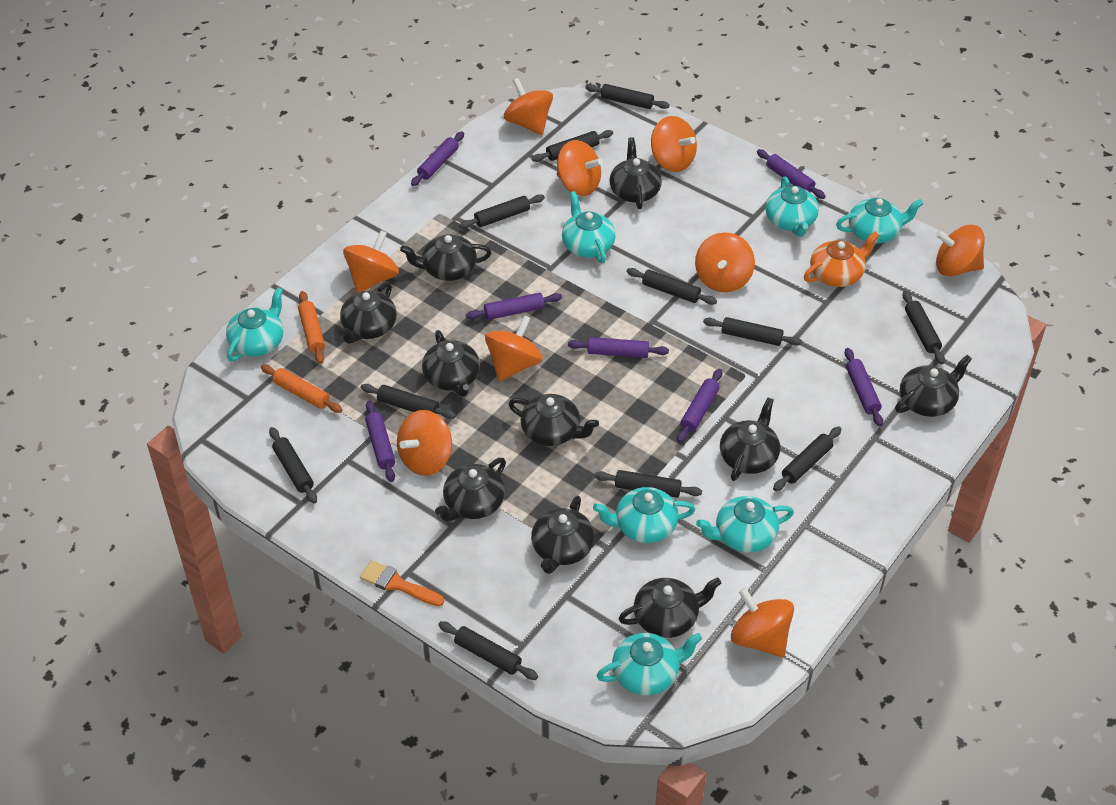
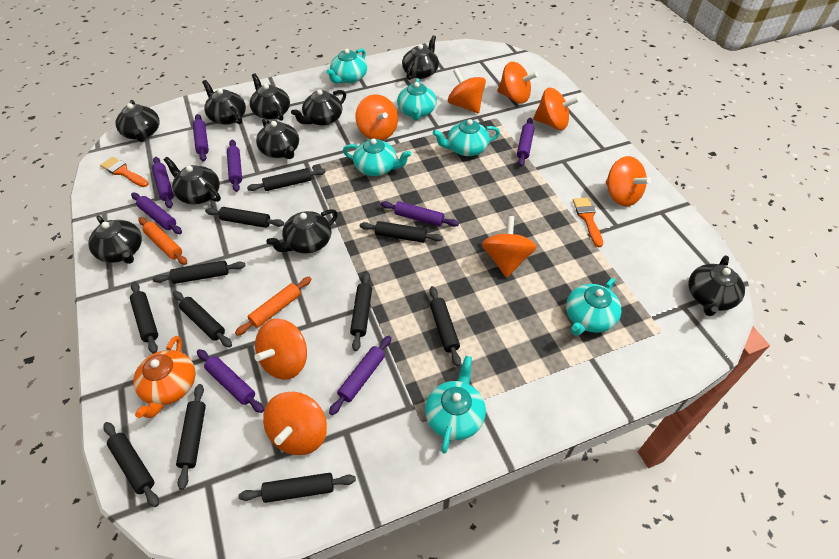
orange brush: [360,560,444,606] = 1 -> [100,157,149,187] [573,197,603,247] = 2
orange spinning top: [343,230,399,293] [397,410,452,476] [485,315,543,381] [504,78,553,135] [557,140,603,196] [651,116,697,172] [695,232,755,292] [731,587,794,657] [935,225,985,276] = 9 -> [254,319,307,380] [263,392,327,455] [355,94,398,140] [448,69,486,113] [482,216,537,278] [497,62,538,103] [533,88,579,130] [606,156,651,207] = 8
purple rolling pin: [365,400,395,482] [411,131,464,186] [466,293,562,320] [568,337,669,358] [677,369,722,443] [757,149,826,199] [844,348,883,427] = 7 -> [131,193,182,234] [152,157,174,208] [193,114,209,161] [197,349,264,413] [227,140,242,192] [329,336,392,415] [380,201,459,227] [517,118,534,166] = 8
turquoise teapot: [226,287,283,362] [562,191,616,263] [593,487,695,543] [597,633,702,695] [696,496,794,553] [765,177,819,237] [836,198,923,243] = 7 -> [326,48,367,84] [343,138,411,176] [397,78,437,121] [425,356,486,454] [433,119,500,156] [566,278,622,336] = 6

